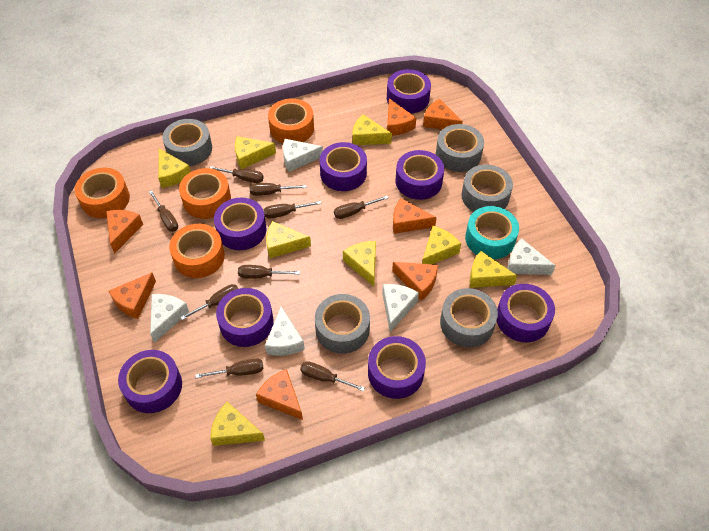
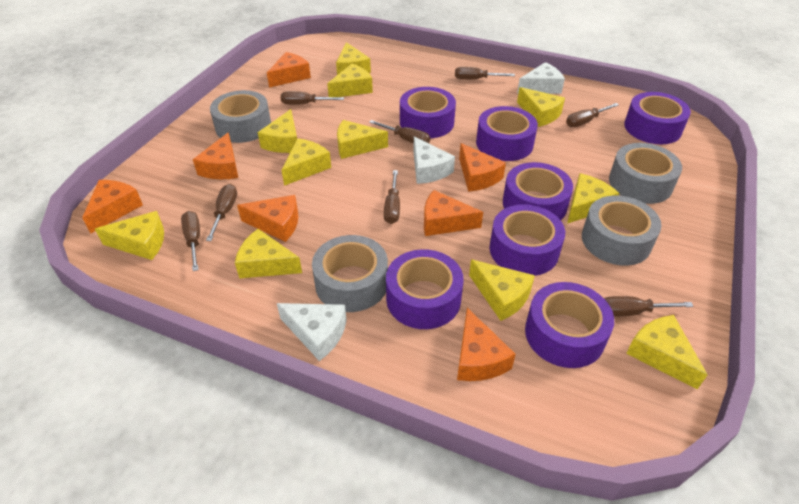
brown screwdriver: [149,190,178,232] [180,284,238,320] [195,359,263,378] [210,166,264,183] [238,265,300,279] [250,183,307,196] [264,201,321,218] [300,361,365,391] [334,196,388,219] = 9 -> [181,211,200,271] [206,184,237,241] [280,91,344,104] [369,120,430,143] [384,170,400,224] [455,67,515,79] [566,103,619,127] [604,296,693,317] = 8
grey tape: [162,119,212,166] [315,294,370,354] [436,124,484,172] [440,288,498,347] [461,165,513,212] = 5 -> [210,90,271,143] [312,235,388,312] [582,196,661,266] [609,143,682,204] = 4
orange tape: [75,168,130,218] [169,224,225,278] [179,168,231,219] [268,98,314,143] = 4 -> none = 0
purple tape: [118,350,182,413] [214,198,266,250] [216,288,274,347] [320,142,367,191] [368,336,426,399] [387,69,431,113] [396,150,444,200] [497,284,555,342] = 8 -> [386,249,464,329] [400,87,456,138] [476,106,538,161] [489,204,565,276] [503,162,573,220] [525,282,614,368] [624,92,691,144] = 7
turquoise tape: [465,206,519,259] = 1 -> none = 0
white cheese: [150,294,189,343] [265,306,305,356] [283,139,323,172] [382,284,419,332] [507,238,556,275] = 5 -> [277,303,347,361] [413,136,455,184] [517,62,565,94] = 3
yellow cheese: [158,148,191,188] [210,402,265,446] [235,136,276,169] [266,221,311,258] [343,241,376,286] [353,114,392,145] [422,226,461,264] [469,251,517,288] = 8 -> [95,211,164,260] [235,229,302,279] [258,109,297,153] [281,138,331,186] [327,64,373,97] [336,42,371,75] [337,120,388,159] [469,259,535,321] [517,87,565,127] [567,173,619,224] [626,315,708,389] = 11

